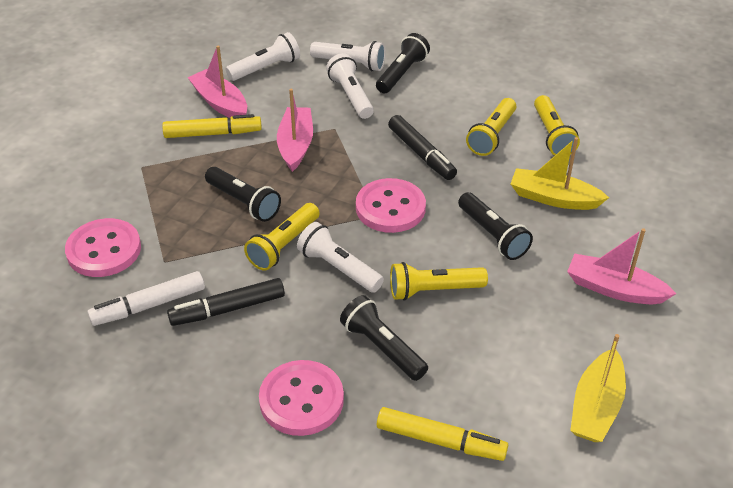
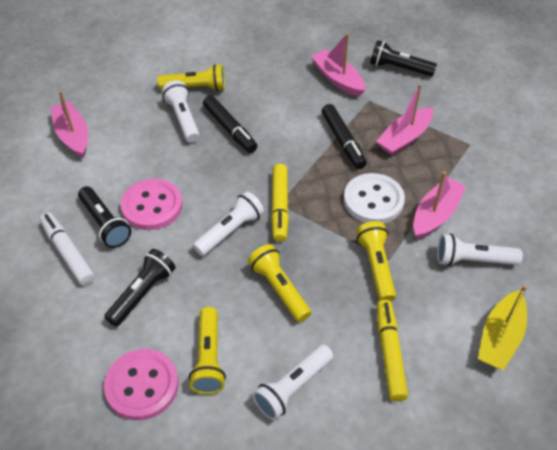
black flashlight: [205,167,281,222] [340,295,428,381] [376,33,430,93] [458,192,533,260] = 4 -> [78,186,131,248] [104,249,176,327] [370,40,437,76] = 3
pink boat: [187,46,247,118] [277,89,313,172] [567,228,676,304] = 3 -> [50,91,88,158] [311,33,365,97] [376,84,433,156] [413,171,467,239] = 4
pink button: [65,218,141,277] [259,360,344,436] [356,178,426,233] = 3 -> [104,349,179,420] [121,178,183,230] = 2
white button: none = 0 -> [344,173,405,224] = 1
yellow boat: [511,137,609,210] [570,334,626,442] = 2 -> [478,285,527,370] = 1

